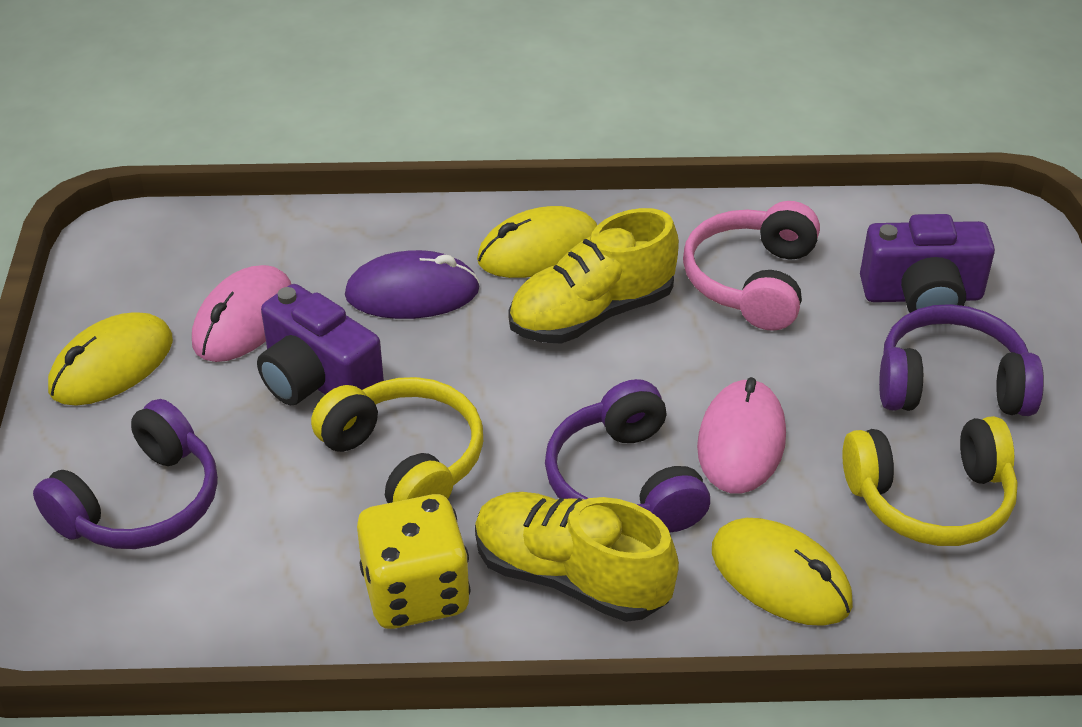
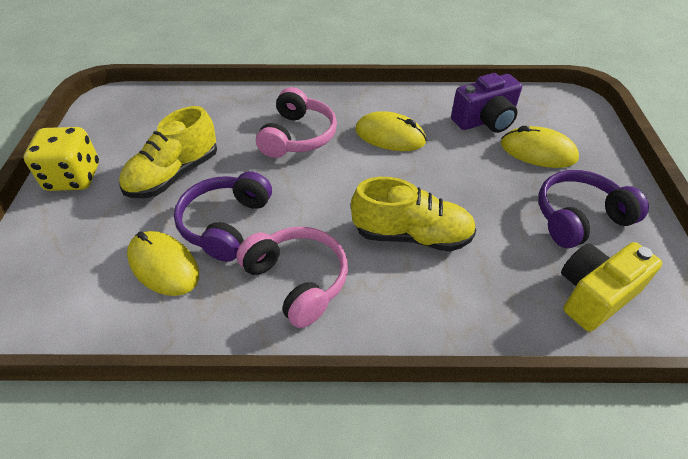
pink headphones: [683,201,820,331] = 1 -> [236,227,348,328] [256,87,337,158] = 2
pink mouse: [192,265,291,362] [697,377,786,494] = 2 -> none = 0
purple camera: [257,284,384,405] [860,214,995,313] = 2 -> [451,73,522,133] = 1
purple headphones: [33,399,218,549] [545,379,710,532] [879,304,1044,416] = 3 -> [174,171,272,262] [538,170,649,248] = 2
purple mouse: [345,250,480,319] = 1 -> none = 0
yellow camera: none = 0 -> [561,242,662,332] = 1
yellow headphones: [311,377,483,503] [842,416,1018,546] = 2 -> none = 0

